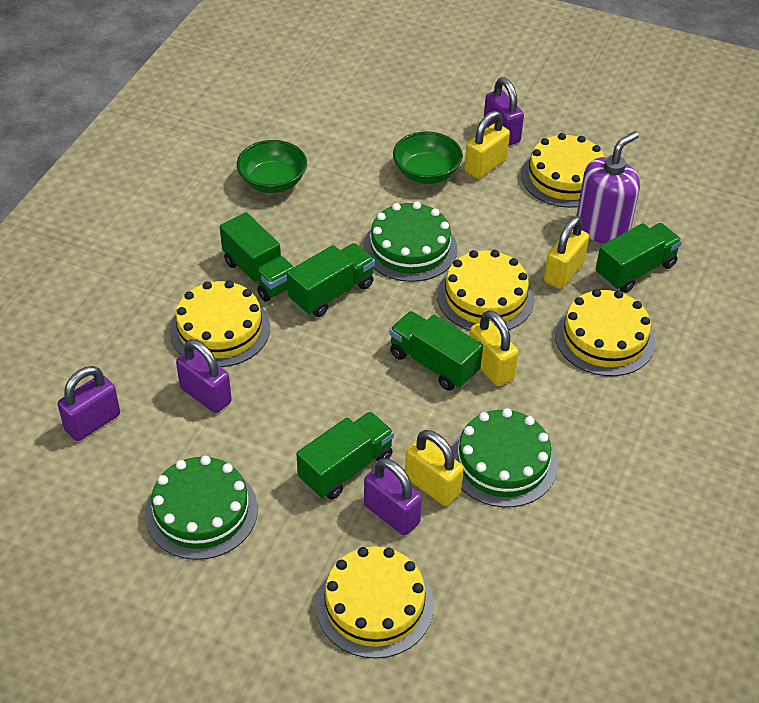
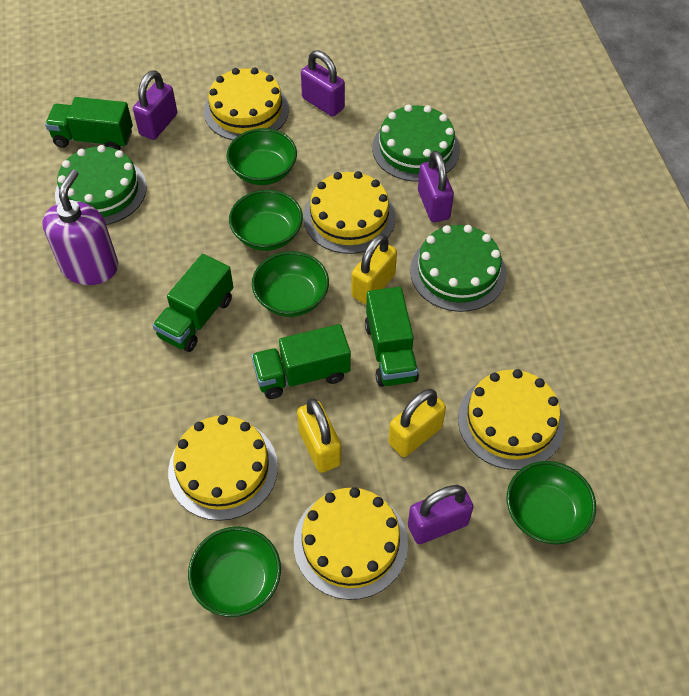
green bowl: [237,140,307,193] [393,132,463,184] = 2 -> [188,527,281,617] [227,128,297,185] [229,190,303,251] [252,251,329,317] [507,461,596,544] = 5
green truck: [220,212,294,302] [287,243,375,317] [296,412,394,500] [389,311,483,391] [596,223,682,293] = 5 -> [45,97,133,150] [152,254,233,352] [251,324,351,399] [365,287,419,387] = 4
yellow padlock: [405,430,464,506] [465,111,510,179] [469,310,519,386] [544,216,589,289] = 4 -> [297,398,341,473] [351,234,397,304] [389,389,446,457] = 3

